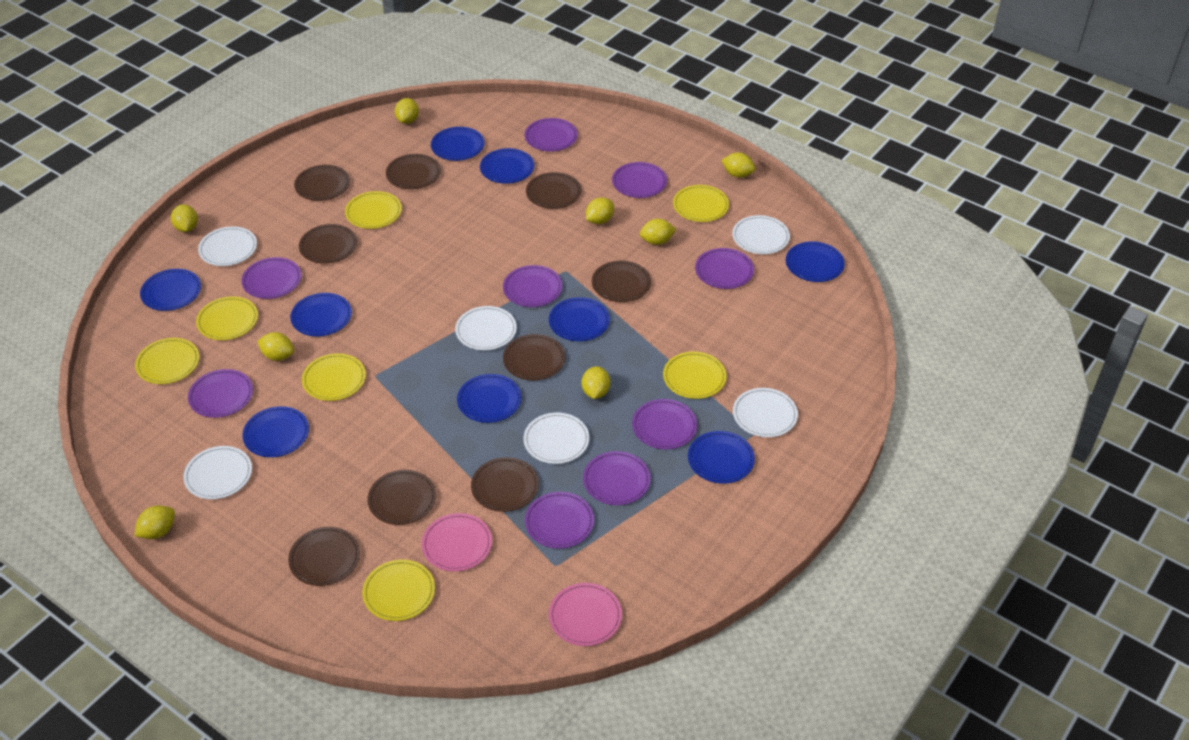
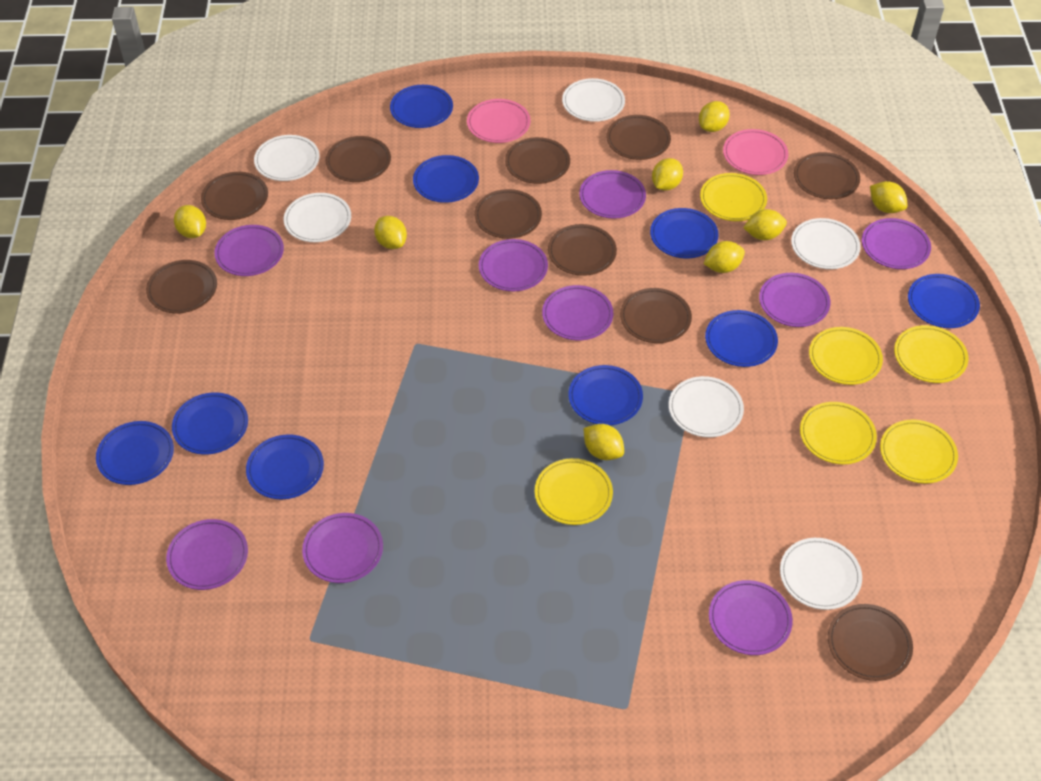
brown plate: [288,527,360,586] [294,165,350,201] [299,224,357,264] [368,470,436,525] [386,154,441,189] [471,457,539,512] [503,334,565,380] [526,172,581,209] [592,261,651,302] = 9 -> [146,260,217,313] [201,172,268,220] [325,136,391,182] [474,189,542,239] [505,137,570,184] [548,224,617,276] [606,115,671,160] [620,288,692,343] [794,152,860,199] [828,604,913,681] = 10
yellow plate: [135,338,199,384] [196,296,258,340] [302,353,366,401] [345,191,402,229] [362,559,435,621] [663,352,727,399] [673,185,729,222] = 7 -> [535,458,613,525] [700,173,767,221] [800,402,877,464] [809,327,883,385] [880,420,958,484] [894,325,969,383] = 6

